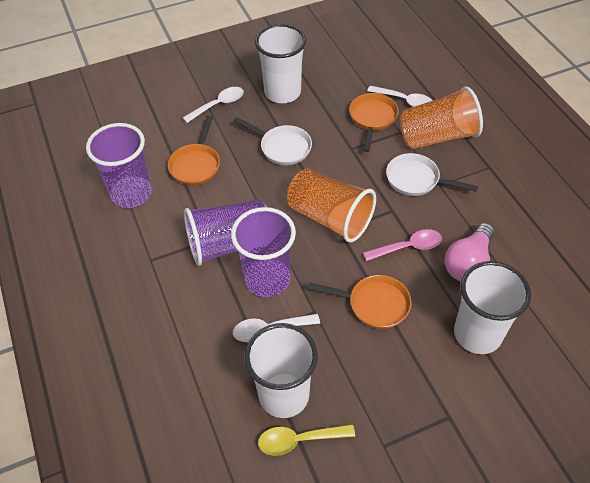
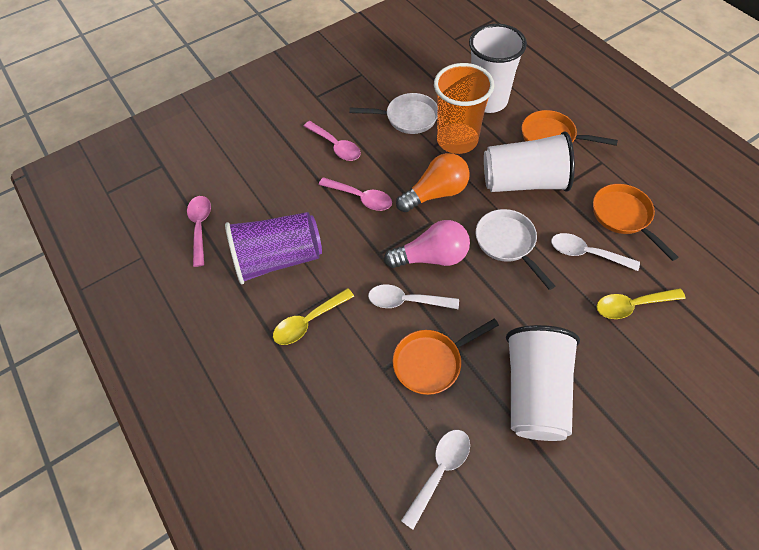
orange cup: [287,169,376,243] [400,86,483,149] = 2 -> [434,63,494,154] = 1
orange light bulb: none = 0 -> [396,153,470,212] = 1
pink spoon: [363,229,442,261] = 1 -> [187,196,211,267] [303,121,361,161] [319,177,392,211] = 3
purple cup: [86,123,152,208] [184,199,267,266] [231,207,296,297] = 3 -> [225,212,322,284] = 1
yellow spoon: [258,424,355,456] = 1 -> [273,288,354,345] [596,288,686,319] = 2

